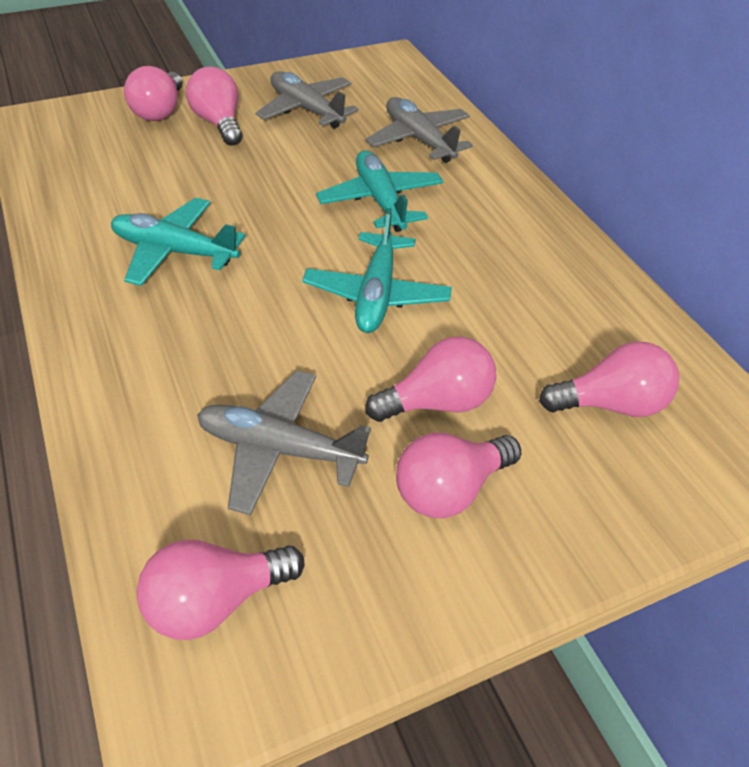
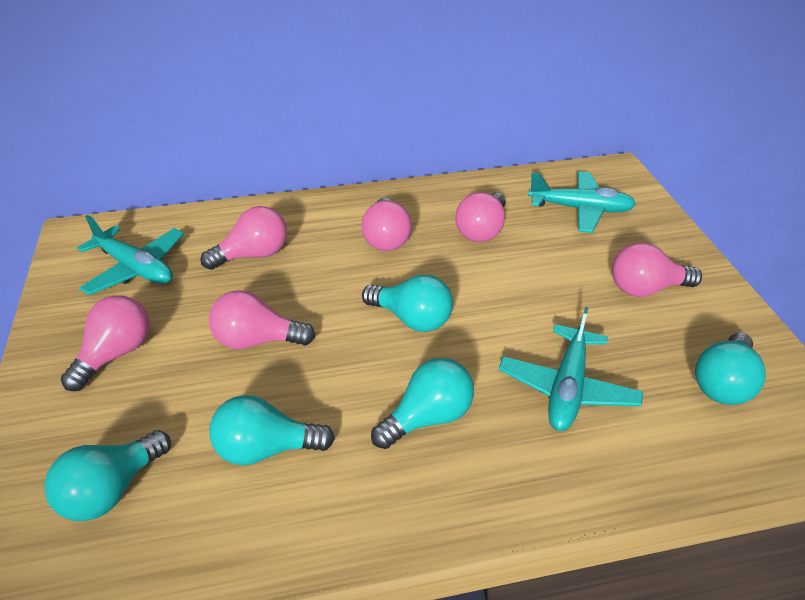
grey plane: [197,370,371,515] [255,71,358,129] [365,97,473,163] = 3 -> none = 0
turquoise light bulb: none = 0 -> [44,430,171,521] [209,395,335,465] [362,274,453,332] [371,358,474,449] [695,332,766,405] = 5

